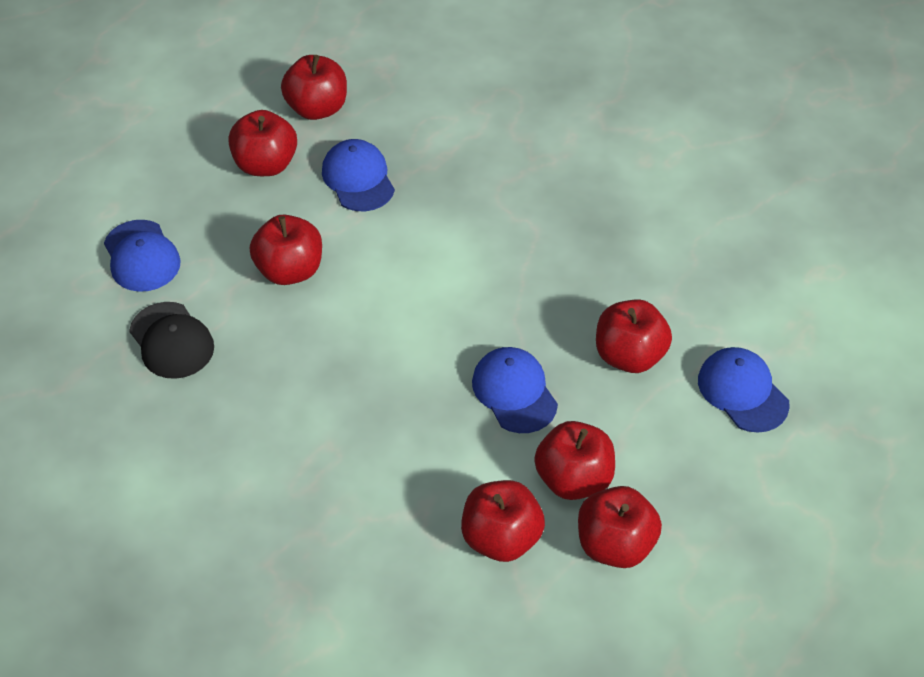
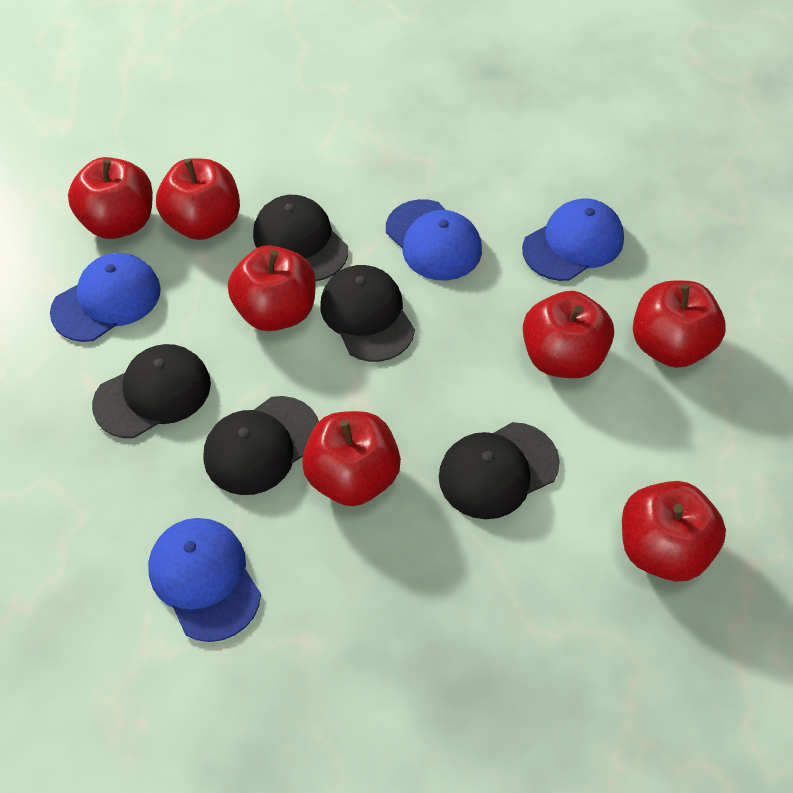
black cap: [129,302,214,379] = 1 -> [92,344,211,438] [203,396,319,495] [253,195,348,281] [320,265,415,362] [439,422,560,519] = 5

